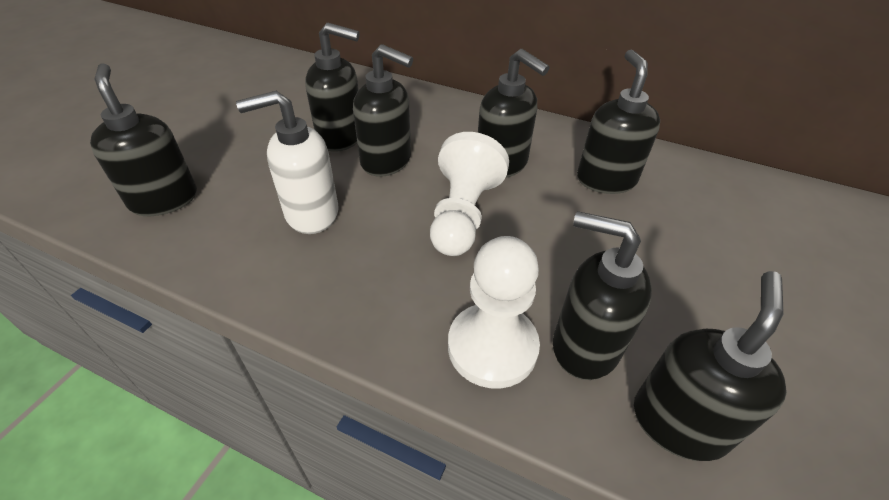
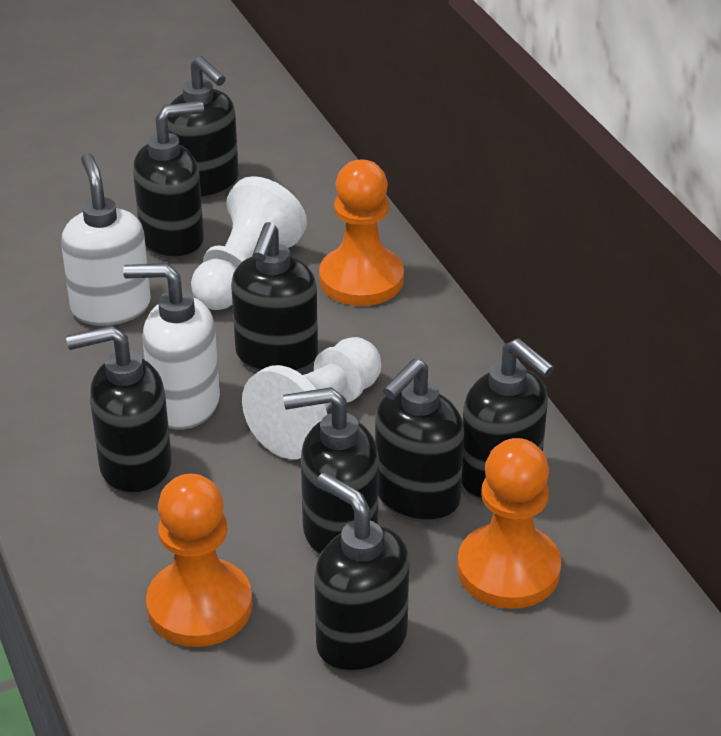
black soap dispenser: [90,63,197,216] [305,23,360,152] [353,44,413,177] [478,49,550,178] [553,211,652,380] [577,50,660,194] [634,271,787,461] = 7 -> [66,326,171,495] [133,101,204,259] [167,56,239,200] [231,222,318,372] [283,387,379,555] [314,472,409,672] [375,359,464,522] [462,338,554,501] = 8
orange pawn: none = 0 -> [146,474,253,647] [319,160,404,306] [457,438,561,609] = 3
white soap dispenser: [236,91,338,234] = 1 -> [61,153,151,326] [123,263,220,430] = 2

